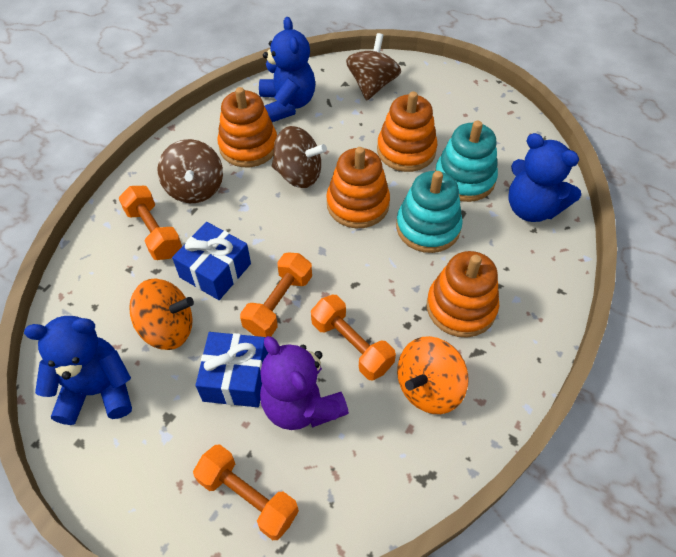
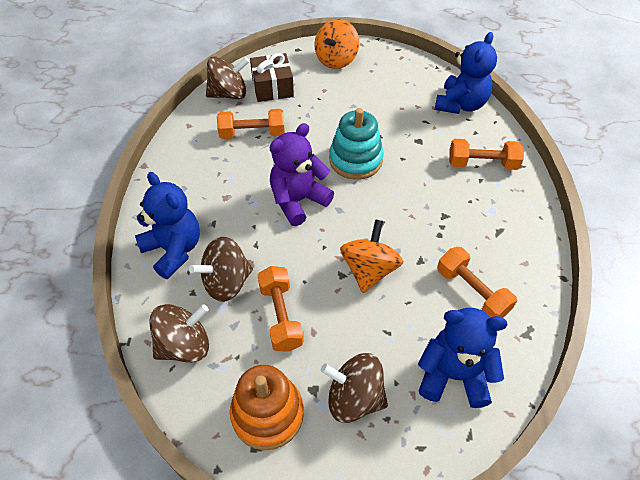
blue gift: [172,222,251,300] [195,332,268,407] = 2 -> none = 0
brown gift: none = 0 -> [250,53,294,102] = 1
brown spinning top: [157,139,223,203] [272,126,327,188] [346,33,401,100] = 3 -> [149,304,209,363] [189,237,253,302] [206,56,249,99] [321,353,388,423] = 4
orange stacking toy: [217,87,277,167] [326,147,390,228] [377,91,437,172] [427,251,499,337] = 4 -> [230,365,304,450] = 1
turquoise stacking toy: [396,171,463,253] [435,121,498,202] = 2 -> [329,108,384,180] = 1

